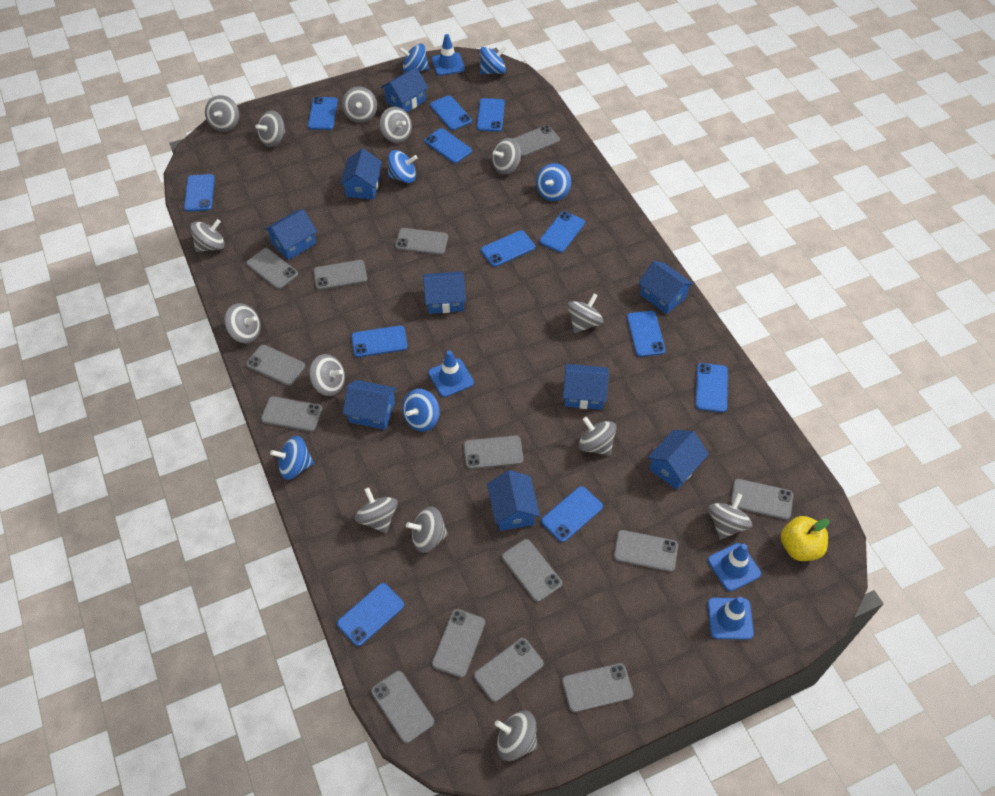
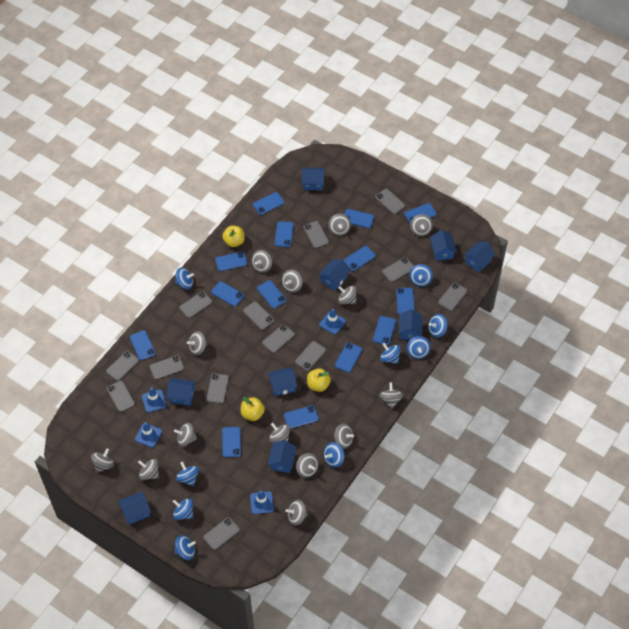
blue phone: [184,174,215,212] [308,97,338,130] [337,583,404,646] [351,326,408,357] [424,128,472,163] [430,95,472,130] [477,98,505,132] [481,230,535,267] [539,211,585,253] [541,486,603,542] [627,311,666,357] [695,363,728,412] = 12 -> [130,330,156,360] [211,281,244,307] [215,251,248,271] [222,427,241,457] [253,192,284,215] [257,280,286,308] [274,221,294,247] [284,405,319,429] [335,342,362,373] [344,209,374,228] [344,246,376,271] [373,316,396,345] [396,288,415,314] [404,203,436,223] = 14
blue spinning top: [270,436,314,480] [388,150,417,183] [399,44,429,73] [402,389,440,432] [480,46,507,74] [536,163,571,201] = 6 -> [172,498,193,520] [174,535,196,560] [175,268,194,290] [176,462,199,486] [324,442,345,468] [380,343,401,364] [407,336,431,359] [409,264,433,287] [428,314,448,338] = 9
grey phone: [246,248,298,289] [246,345,305,386] [261,396,322,432] [313,260,367,290] [371,671,434,743] [395,228,448,255] [432,609,485,678] [464,435,524,469] [474,638,544,702] [502,539,562,602] [513,125,560,157] [562,663,633,712] [614,530,678,572] [730,479,793,520] = 14 -> [106,351,139,381] [107,381,135,412] [150,355,184,379] [179,291,212,318] [203,517,240,550] [206,373,229,404] [243,302,274,330] [262,324,295,353] [295,341,326,371] [303,221,329,248] [375,189,405,214] [382,257,414,282] [438,283,467,311] = 13
yellow apple: [781,516,830,561] = 1 -> [222,226,245,247] [241,397,265,421] [307,368,331,392] = 3

